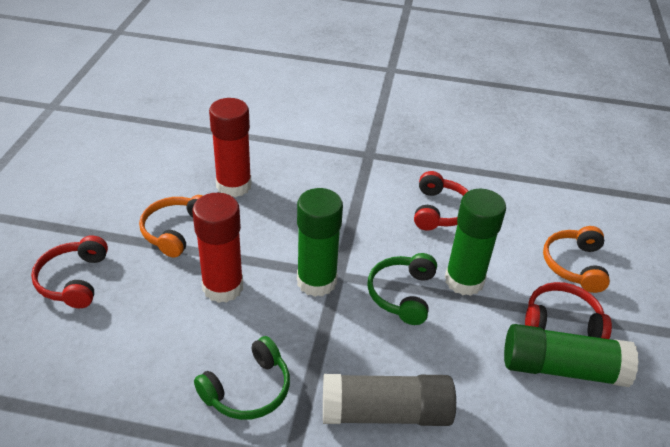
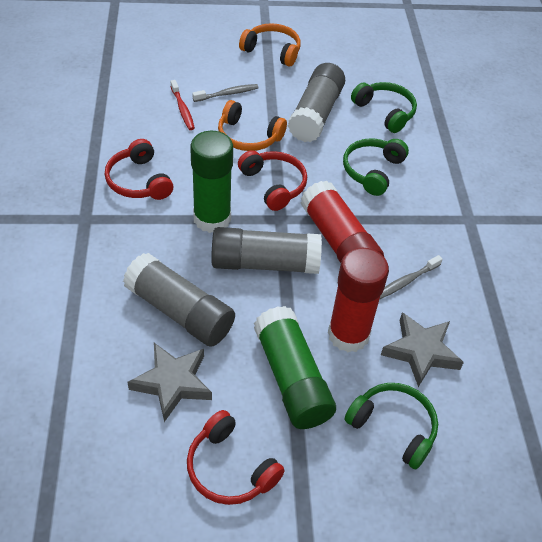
green glue stick: [297,188,343,297] [445,189,506,296] [504,324,639,387] = 3 -> [190,131,233,233] [254,306,336,429] = 2
green headphones: [194,336,290,420] [367,253,437,325] = 2 -> [343,138,409,196] [344,383,438,469] [351,82,417,133] = 3
grey glue stick: [323,374,456,426] = 1 -> [123,253,235,347] [211,227,322,274] [288,63,345,142] = 3
grey star: none = 0 -> [128,343,212,422] [381,312,464,387] = 2
grey toothbrush: none = 0 -> [192,84,259,102] [379,255,443,300] = 2
red toothbrush: none = 0 -> [171,80,195,130] = 1

